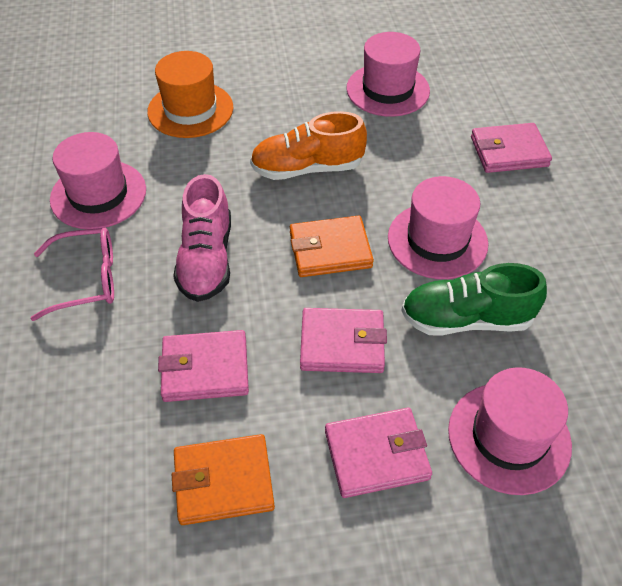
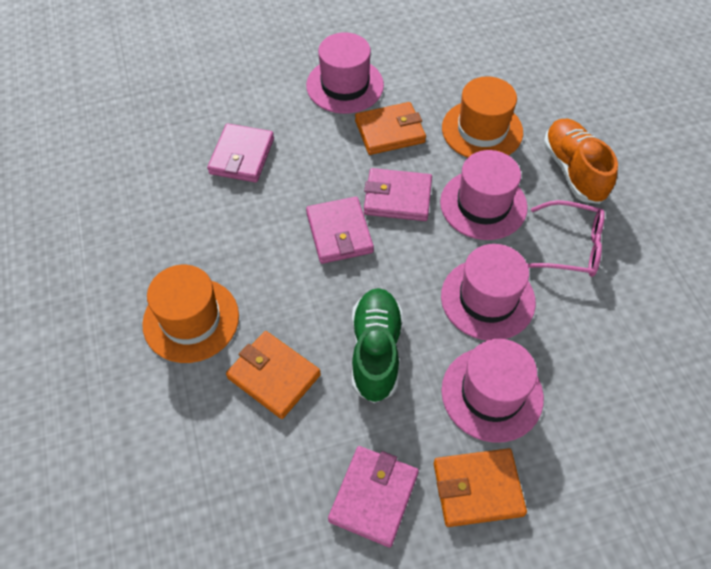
orange hat: [147,51,233,138] = 1 -> [142,265,239,363] [442,76,523,158] = 2
orange wallet: [172,434,275,525] [290,215,374,277] = 2 -> [226,331,321,419] [355,102,426,155] [434,448,527,527] = 3
pink shoe: [173,174,231,302] = 1 -> none = 0

